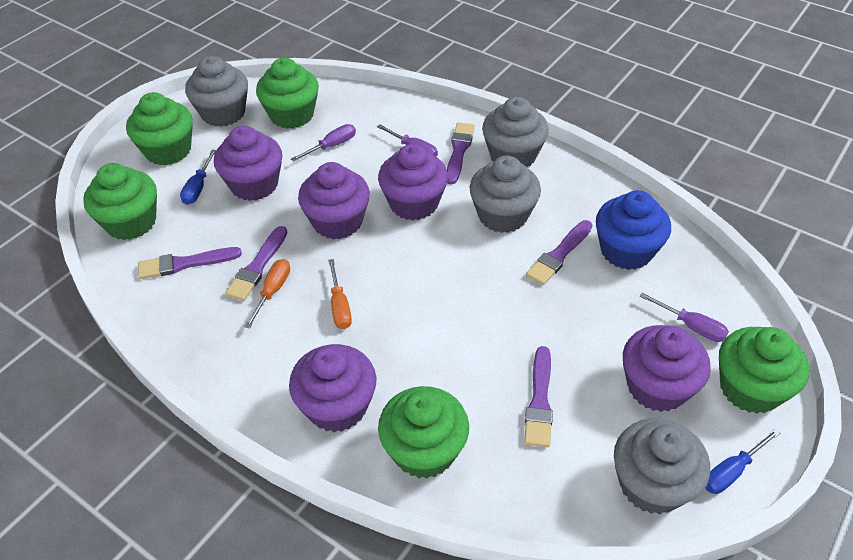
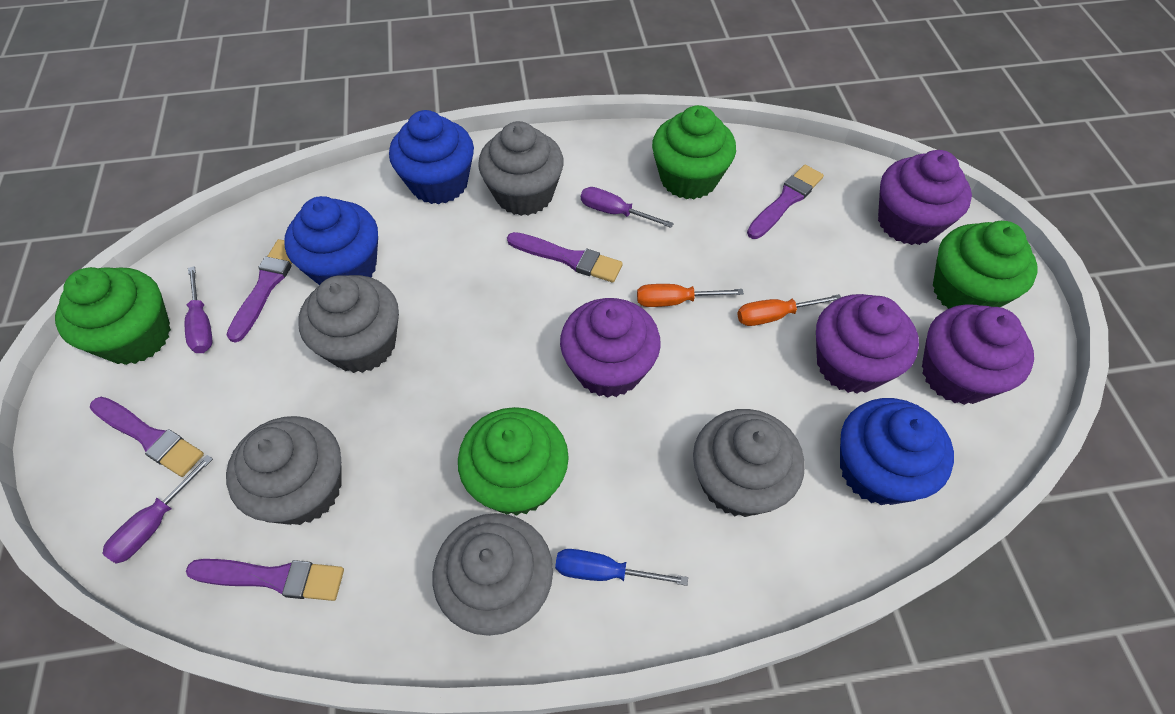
blue cupcake: [596,190,671,270] = 1 -> [284,196,378,285] [389,110,474,205] [840,398,954,505] = 3
blue screwdriver: [180,150,216,205] [705,429,780,494] = 2 -> [555,549,688,586] = 1
green cupcake: [83,163,157,240] [126,92,193,165] [256,58,319,129] [378,386,469,479] [719,327,809,414] = 5 -> [55,267,171,365] [458,407,569,516] [652,105,736,199] [933,221,1037,309] = 4
grey cupcake: [185,56,248,127] [470,155,541,233] [482,97,549,167] [614,418,710,514] = 4 -> [226,416,342,525] [298,275,399,373] [432,513,553,636] [478,121,564,216] [693,409,805,517] = 5
purple cupcake: [214,126,282,201] [289,344,377,432] [298,162,370,239] [378,144,448,221] [623,325,711,412] = 5 -> [560,298,661,398] [816,294,919,394] [878,150,972,245] [922,304,1034,405] = 4

